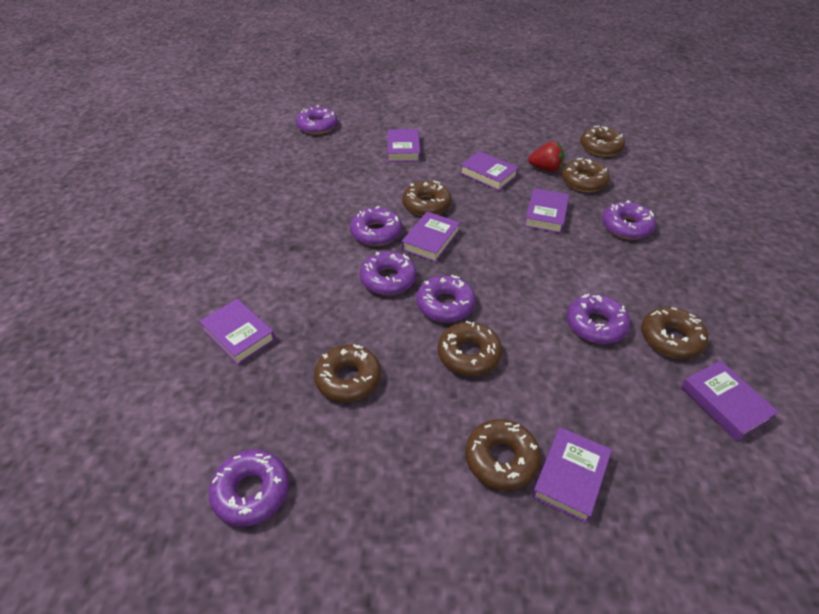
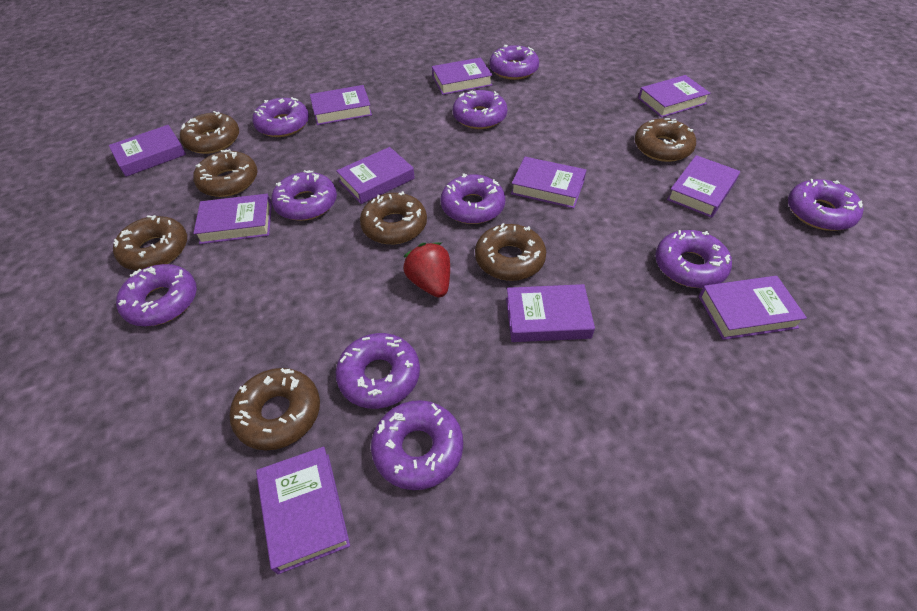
purple book: [199,299,276,365] [388,129,420,162] [402,212,460,262] [460,151,519,191] [524,188,569,233] [532,427,612,523] [681,361,779,441] = 7 -> [109,125,186,177] [193,194,272,244] [256,447,350,574] [310,85,372,125] [336,147,415,204] [432,57,493,95] [506,284,595,342] [511,157,586,208] [638,75,711,118] [667,155,740,218] [698,276,807,340] = 11
purple donut: [209,449,289,527] [296,105,338,134] [350,206,402,246] [360,251,417,295] [416,275,476,322] [567,294,630,344] [602,200,656,240] = 7 -> [116,264,197,327] [252,97,309,137] [271,170,337,221] [336,333,420,409] [371,400,463,490] [440,174,505,224] [453,90,507,129] [489,45,539,80] [655,230,732,288] [788,179,864,231] = 10

